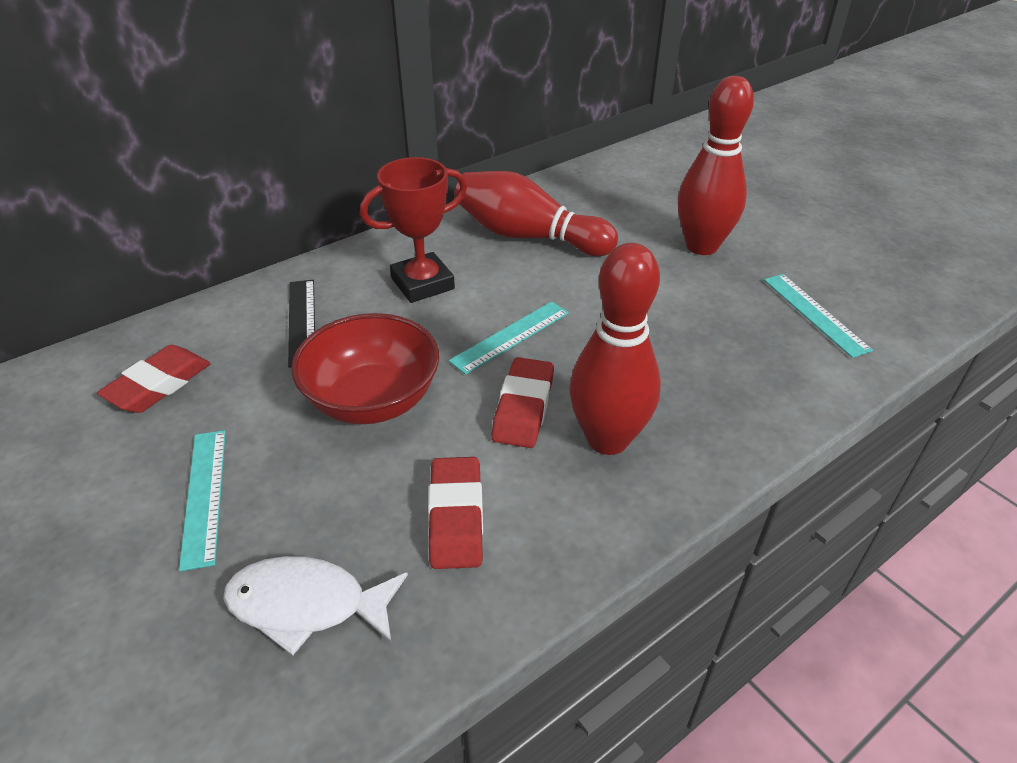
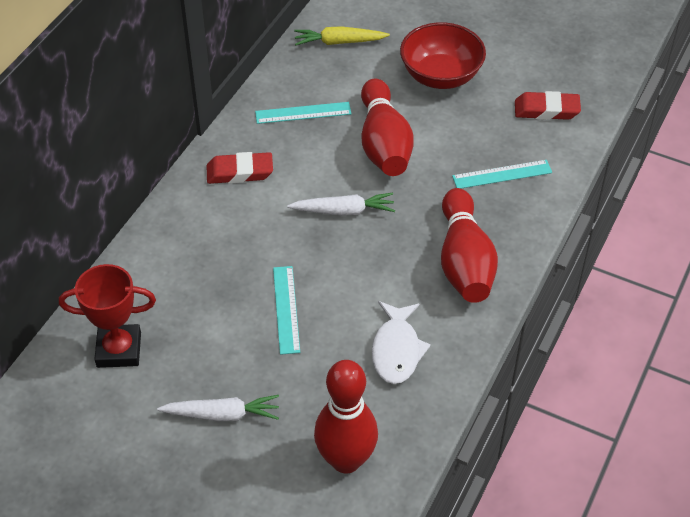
black ruler: [288,280,315,367] = 1 -> none = 0
red eraser: [97,345,211,413] [428,457,483,569] [491,357,554,448] = 3 -> [207,152,273,184] [515,91,581,120] = 2
white carrot: none = 0 -> [157,395,279,421] [287,192,395,216] = 2
yellow carrot: none = 0 -> [294,26,390,46] = 1

